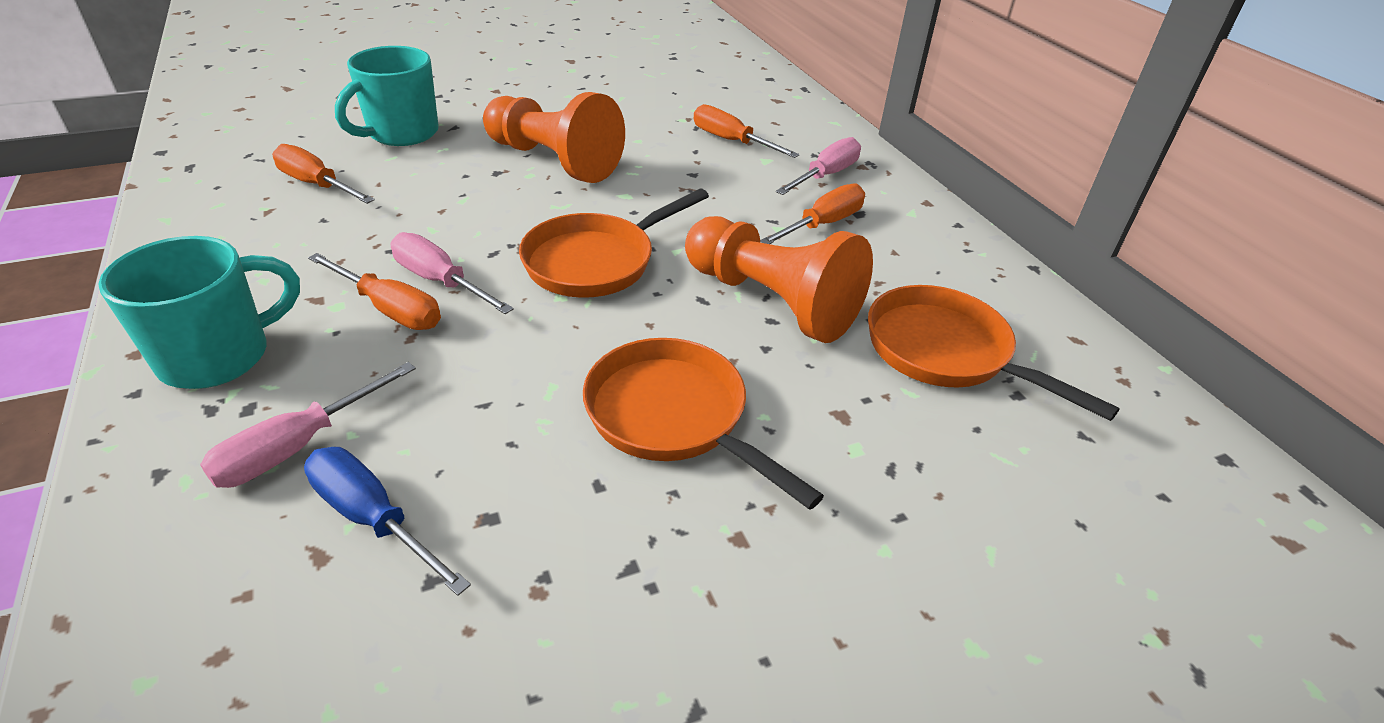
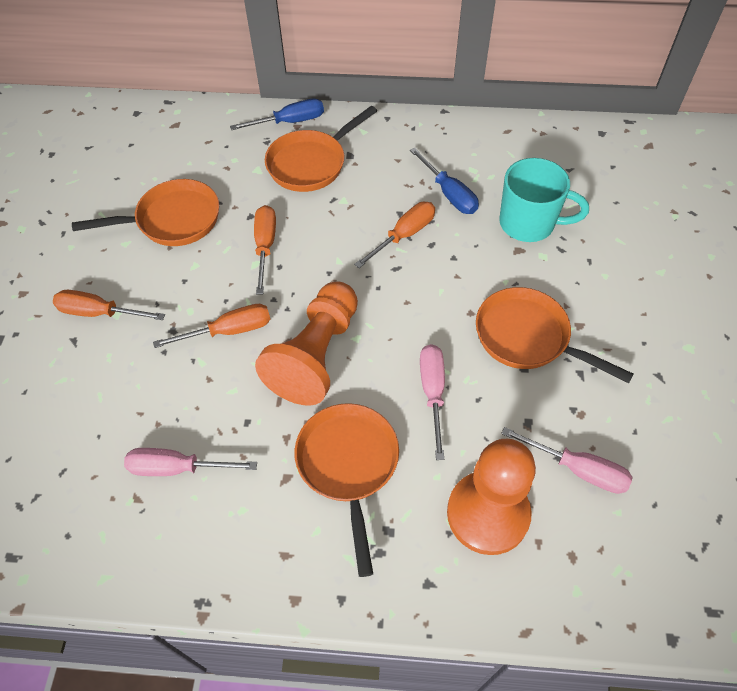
blue screwdriver: [304,447,471,596] = 1 -> [230,99,324,130] [410,147,479,214] = 2
orange pan: [519,189,709,298] [583,338,824,510] [868,285,1120,421] = 3 -> [72,179,219,246] [265,106,377,192] [294,403,399,577] [476,287,634,383] = 4
turquoise mug: [98,236,300,389] [335,46,439,146] = 2 -> [499,158,589,242] = 1

